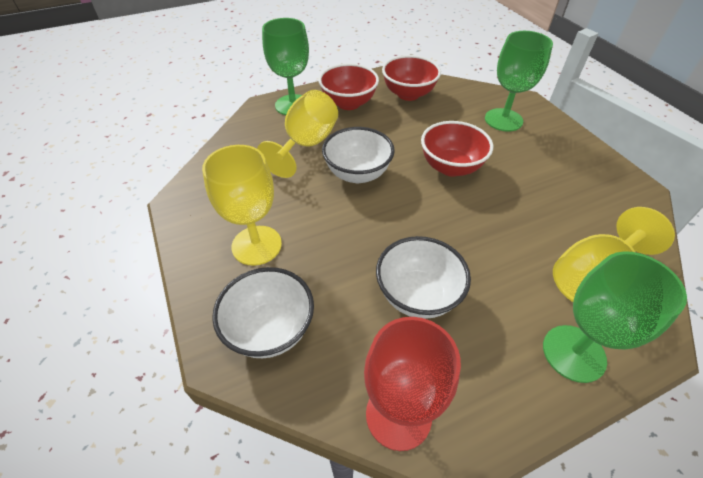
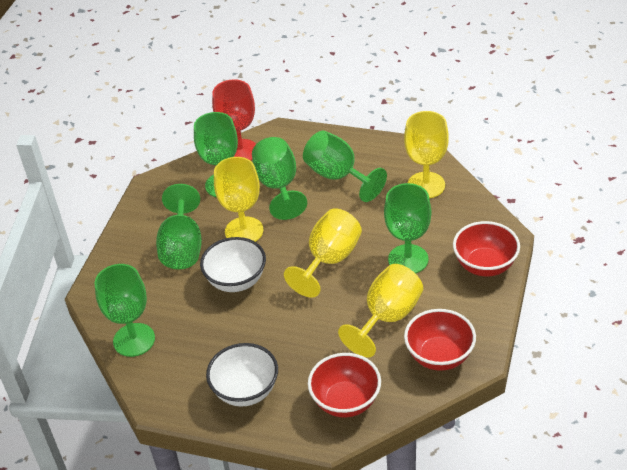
green goblet: [262,18,309,115] [485,31,553,132] [543,251,687,383] = 3 -> [94,264,155,357] [156,184,202,269] [194,112,238,197] [252,137,307,220] [303,131,387,202] [384,183,431,274] = 6
white bowl: [212,267,314,358] [322,127,395,183] [376,236,471,319] = 3 -> [200,237,266,292] [206,343,278,407] = 2
yellow goblet: [202,145,282,266] [257,90,338,178] [553,207,675,302] = 3 -> [214,157,263,242] [284,208,362,298] [338,264,423,358] [404,111,449,198] = 4

